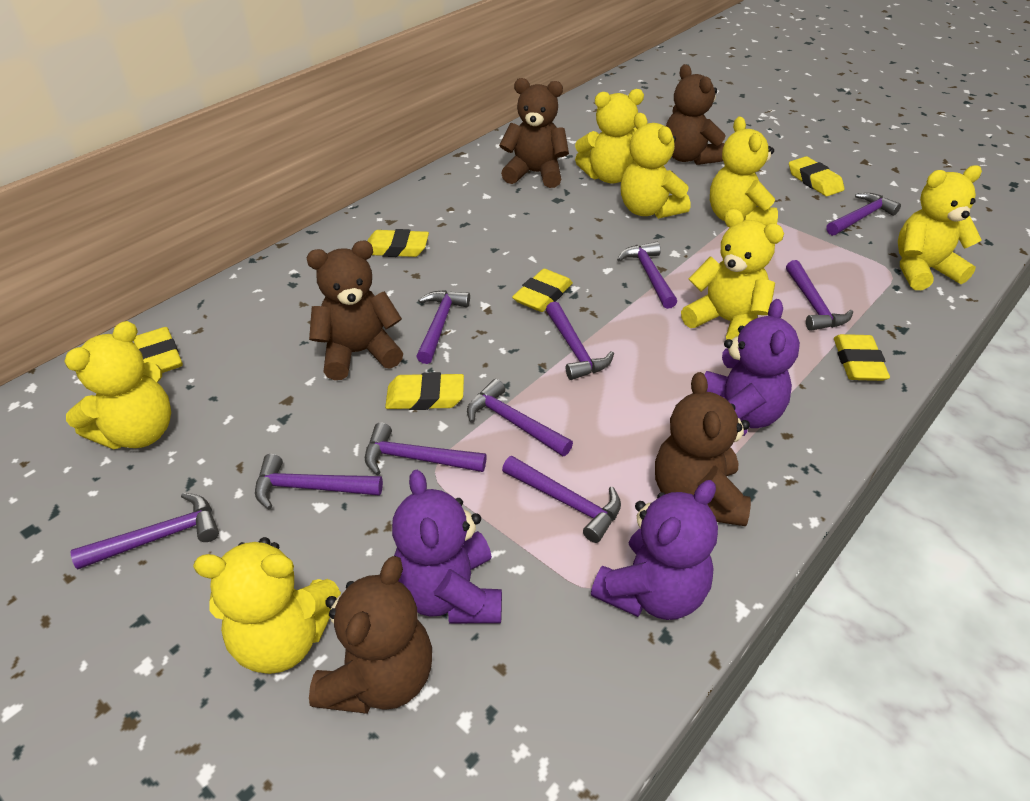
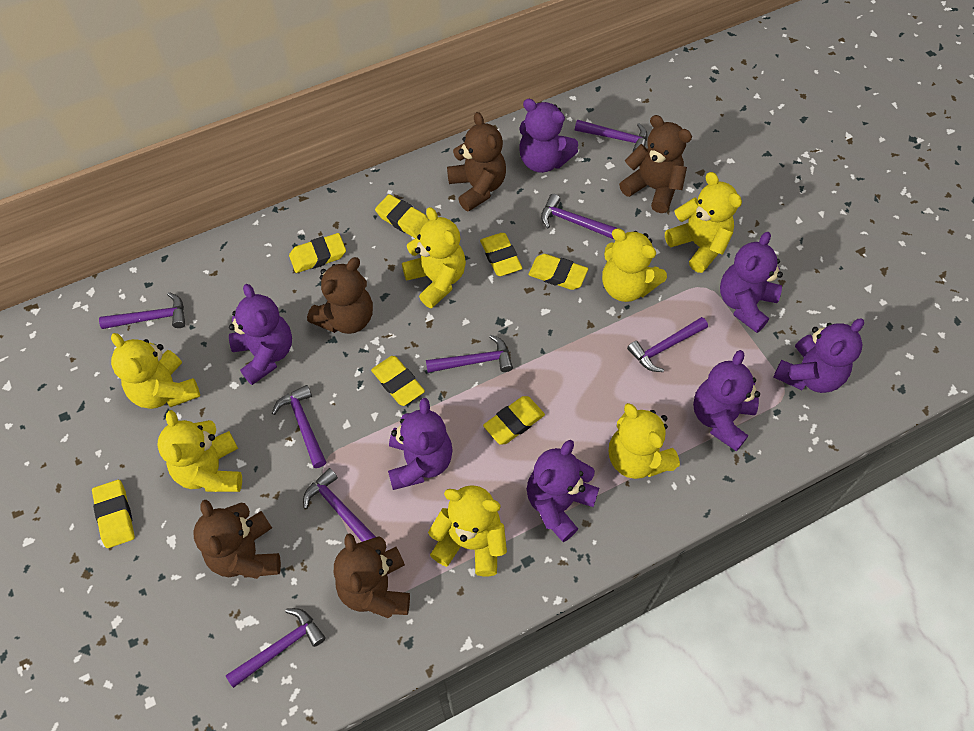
purple hammer: [70,493,219,570] [255,454,383,509] [365,422,487,475] [416,290,470,364] [467,379,573,456] [502,456,621,543] [546,301,614,380] [617,242,677,309] [786,260,853,331] [826,193,901,236] = 10 -> [99,292,185,329] [225,608,326,688] [272,385,326,468] [303,468,376,542] [426,335,513,373] [541,194,617,239] [575,120,648,151] [627,317,708,372] = 8
purple teddy bear: [392,470,502,623] [591,480,718,620] [704,299,800,436] = 3 -> [229,284,292,385] [388,398,453,490] [519,99,578,173] [527,440,599,542] [693,350,760,452] [720,232,783,333] [773,318,864,393] = 7
yellow eraser: [134,327,183,373] [368,229,429,257] [385,372,464,410] [512,269,573,312] [789,156,844,196] [834,334,890,381] = 6 -> [92,480,135,548] [289,233,346,273] [371,356,425,406] [375,194,429,238] [480,233,522,276] [483,396,545,445] [528,254,588,290] = 7

